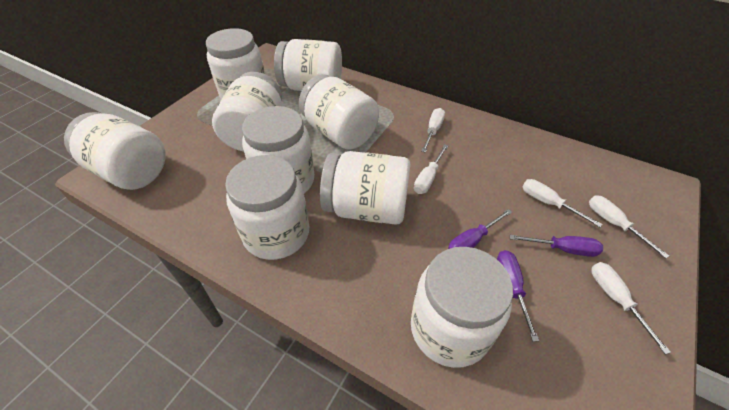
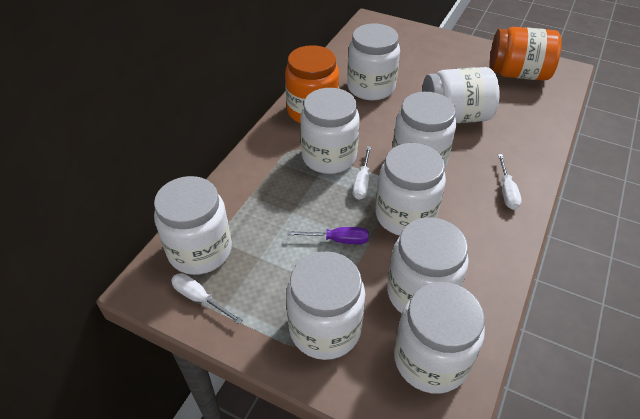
orange jar: none = 0 -> [285,45,339,123] [489,27,562,81] = 2
purple screwdriver: [448,209,512,249] [497,250,539,342] [510,235,603,257] = 3 -> [288,227,369,244] = 1
white screwdriver: [414,144,448,194] [421,108,445,153] [522,179,603,227] [589,195,669,259] [591,262,671,355] = 5 -> [171,273,242,324] [353,146,371,200] [498,154,522,210] = 3

